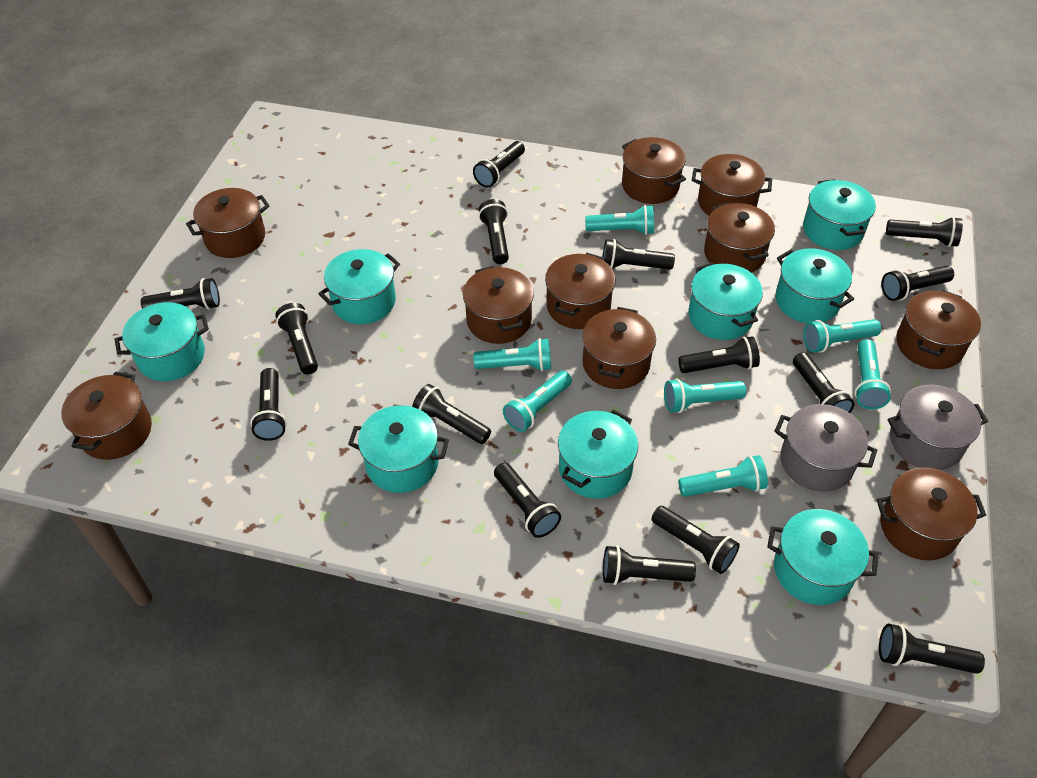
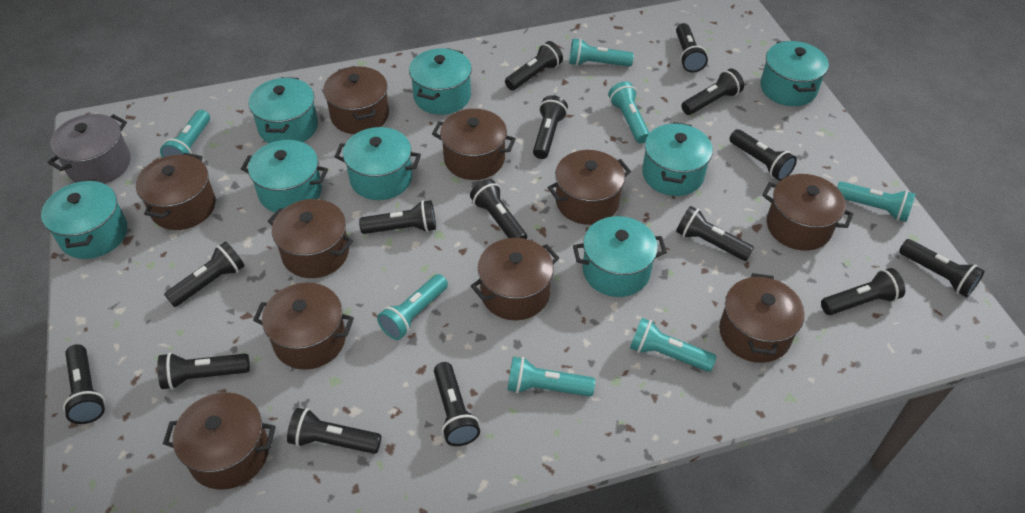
grey pot: [774,404,877,492] [888,385,988,470] = 2 -> [48,114,131,184] = 1

